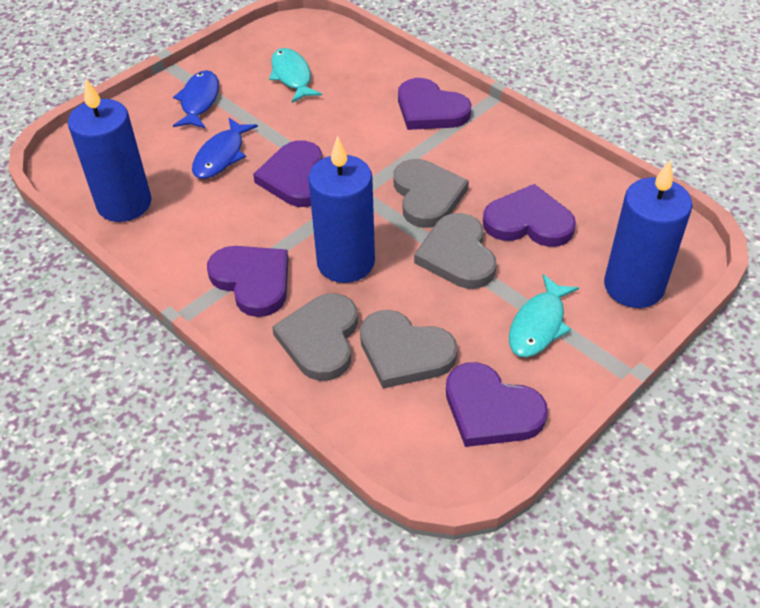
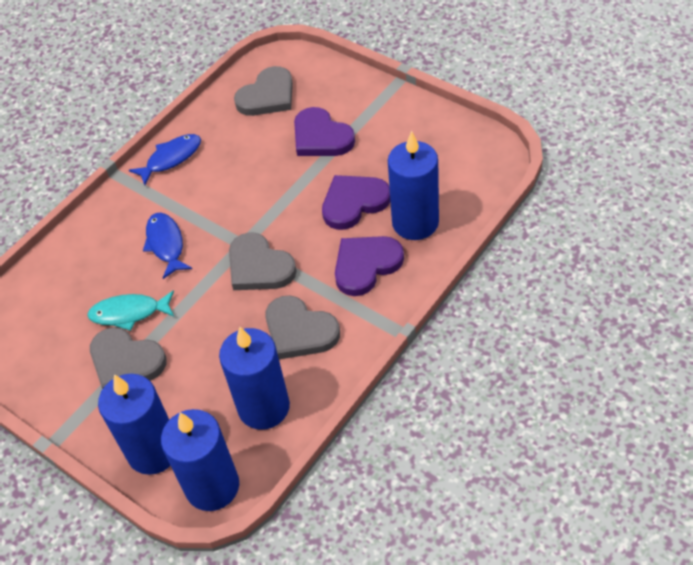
blue candle: [68,78,151,222] [308,136,375,283] [604,160,692,308] = 3 -> [98,374,170,475] [161,409,239,511] [219,327,290,430] [388,131,439,240] = 4
purple heart: [207,246,289,317] [253,140,322,207] [398,78,472,130] [446,362,548,447] [483,184,576,247] = 5 -> [294,107,355,156] [322,175,390,230] [335,236,404,296] = 3
turquoise fish: [269,48,322,103] [509,274,579,357] = 2 -> [87,290,174,331] = 1

